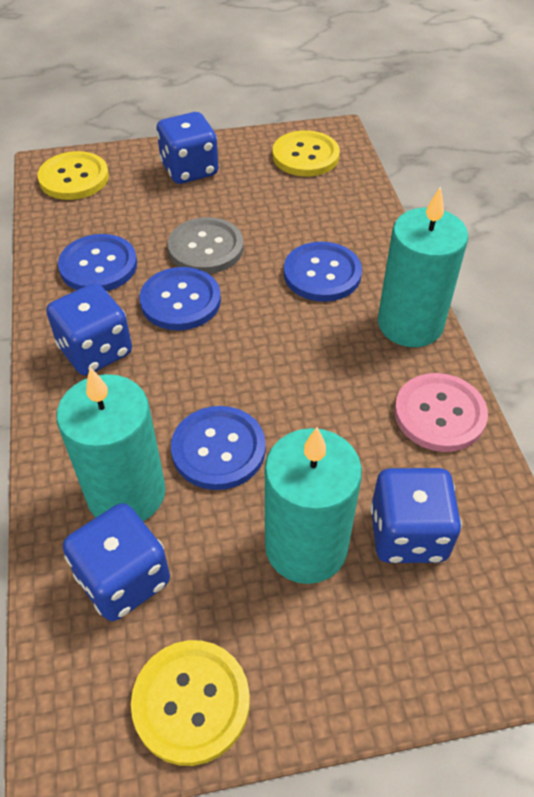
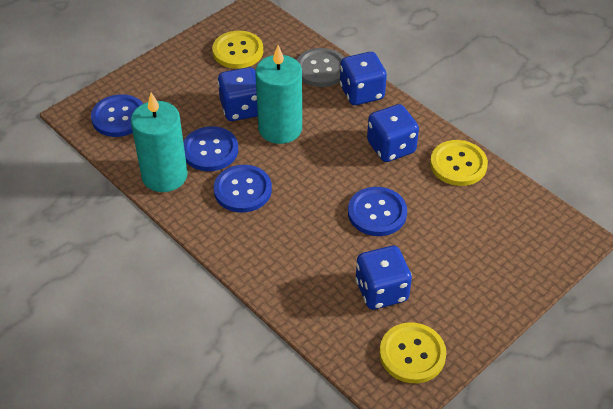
pink button: [394,373,488,452] = 1 -> none = 0
turquoise candle: [56,367,165,522] [265,427,362,584] [378,186,468,347] = 3 -> [131,93,188,192] [255,45,302,144] = 2

